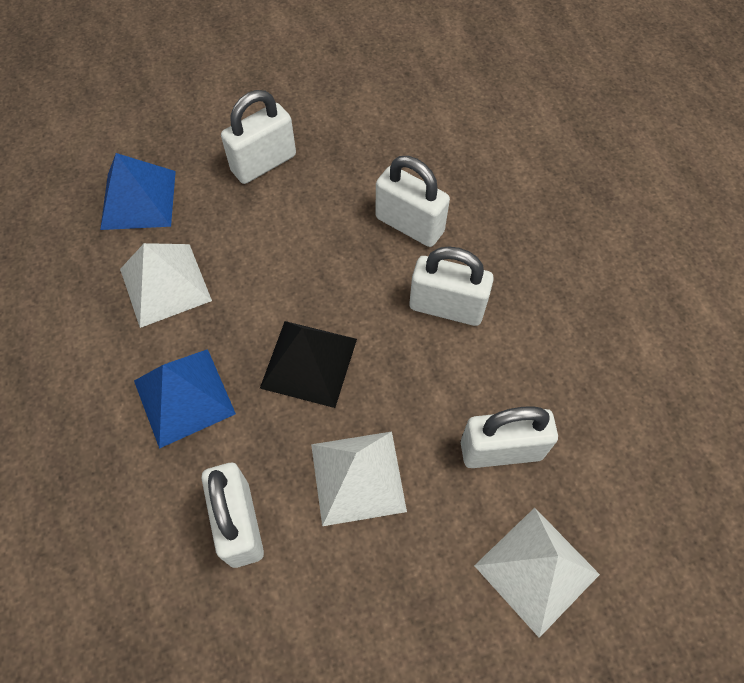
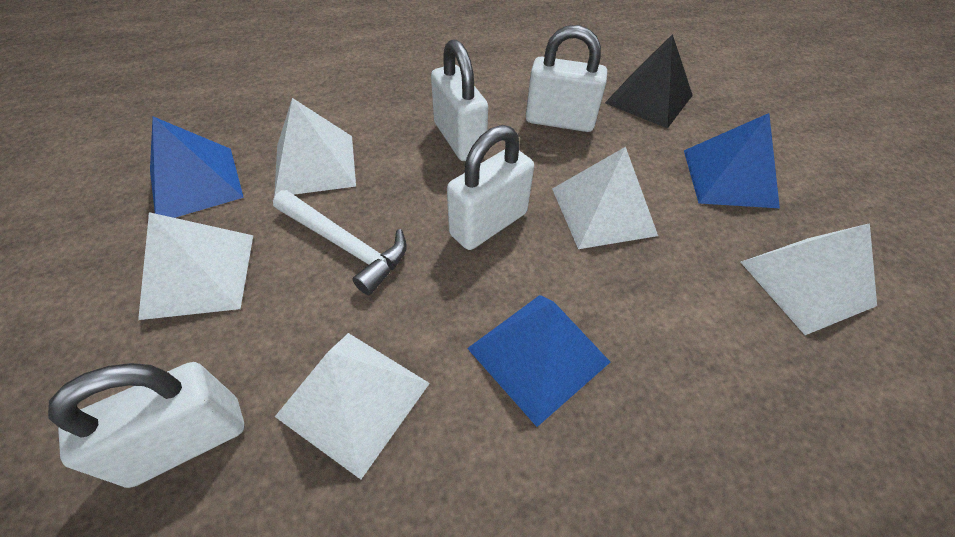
blue pyramid: [100,153,176,230] [134,349,236,449] = 2 -> [150,117,244,218] [467,295,610,427] [684,113,780,208] = 3
white hammer: none = 0 -> [273,190,407,295] = 1
white padlock: [201,463,264,568] [221,90,296,184] [376,156,450,247] [410,246,494,326] [461,406,558,468] = 5 -> [48,362,245,488] [431,39,488,161] [447,125,534,250] [526,25,607,132] = 4
white pyramid: [120,243,212,328] [311,431,407,526] [474,507,600,638] = 3 -> [138,212,253,320] [274,98,356,197] [275,333,430,479] [552,147,658,249] [741,223,877,335] = 5

